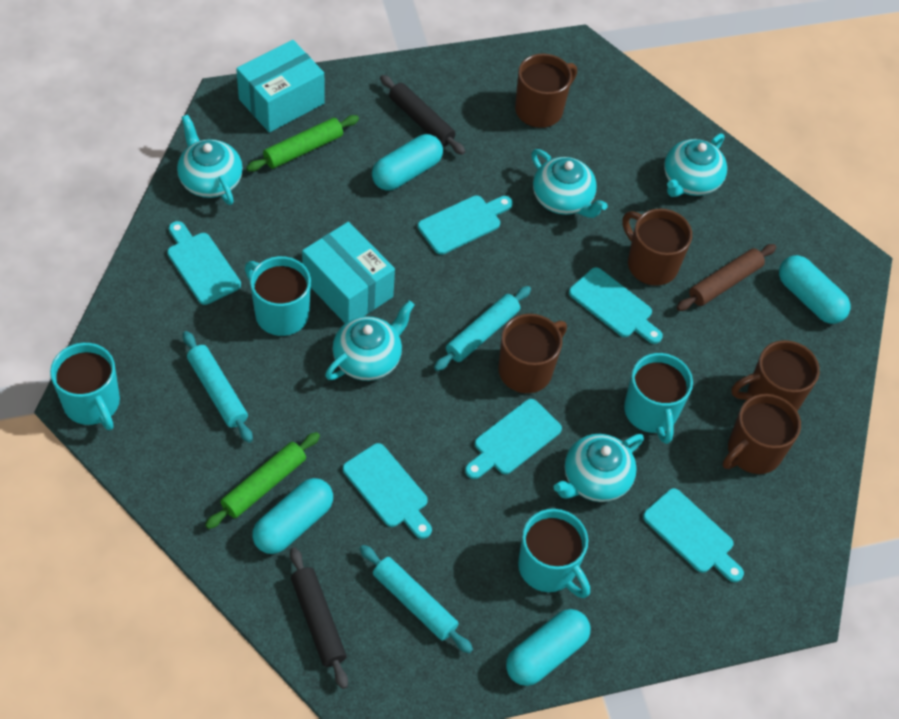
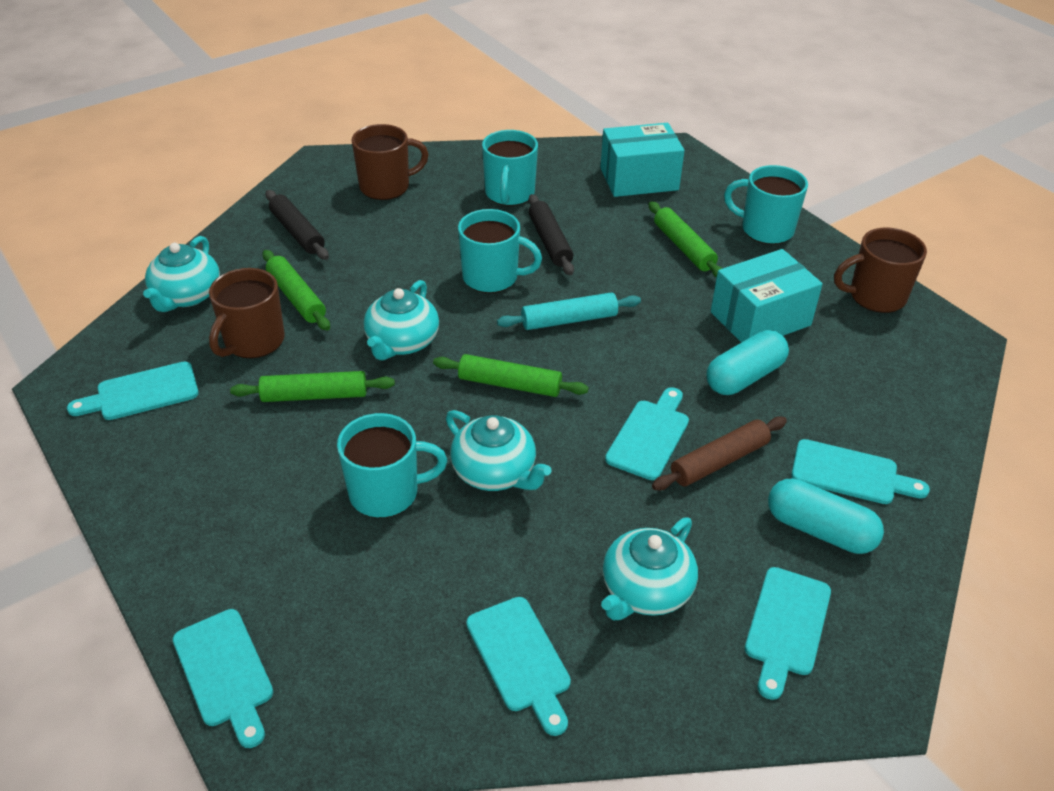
brown mug: [498,314,567,393] [515,54,577,128] [622,208,692,286] [723,394,801,474] [731,340,820,411] = 5 -> [209,268,285,358] [351,124,429,200] [834,228,927,313] = 3
green rolling pin: [205,432,320,529] [246,115,359,172] = 2 -> [230,371,395,402] [263,250,330,331] [433,354,589,397] [649,201,723,278] = 4
turquoise capsule: [252,478,333,554] [372,134,443,190] [506,609,590,686] [779,255,850,324] = 4 -> [707,330,789,395] [768,478,884,554] = 2
turquoise rolling pin: [183,331,253,443] [360,545,473,654] [434,286,531,371] = 3 -> [497,292,641,330] = 1
turquoise teapot: [177,115,243,205] [325,300,414,381] [531,149,608,218] [554,434,644,502] [664,133,727,197] = 5 -> [143,236,220,312] [364,280,439,360] [446,410,551,491] [601,518,698,621] = 4

